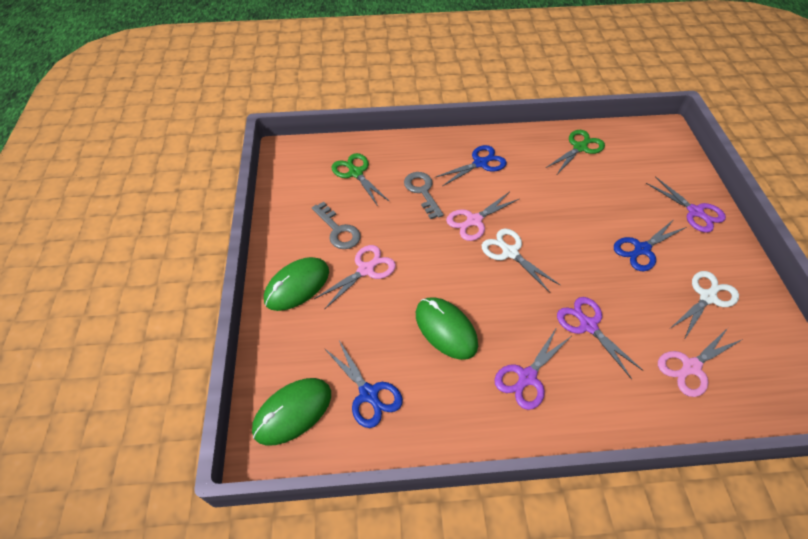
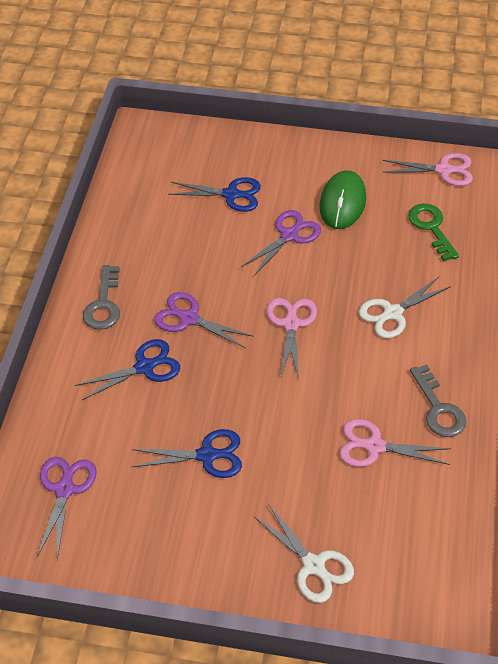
green key: none = 0 -> [408,203,459,261] = 1
green mouse: [252,378,331,446] [264,257,329,311] [416,297,478,360] = 3 -> [319,170,366,229] = 1
green scissors: [331,153,390,206] [546,130,605,174] = 2 -> none = 0

